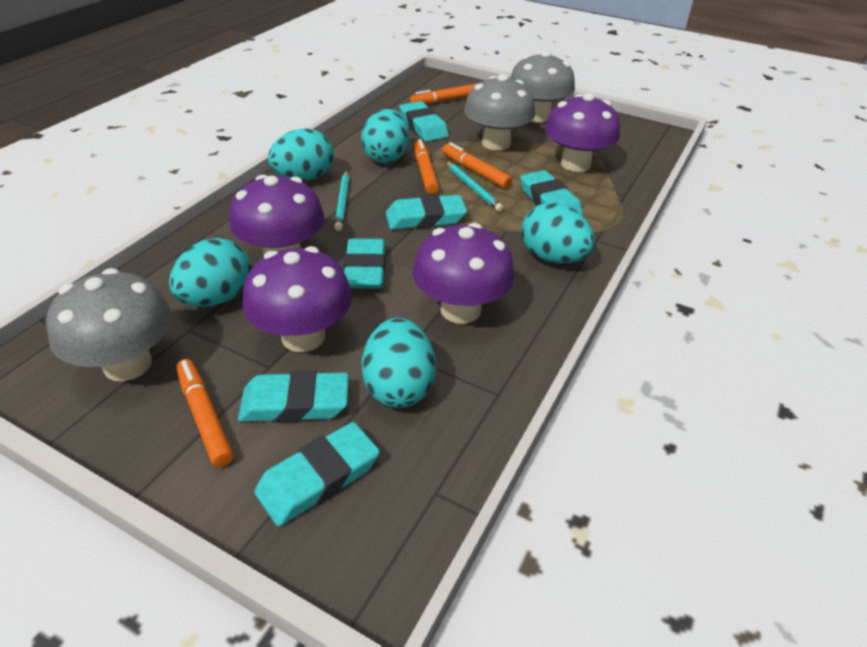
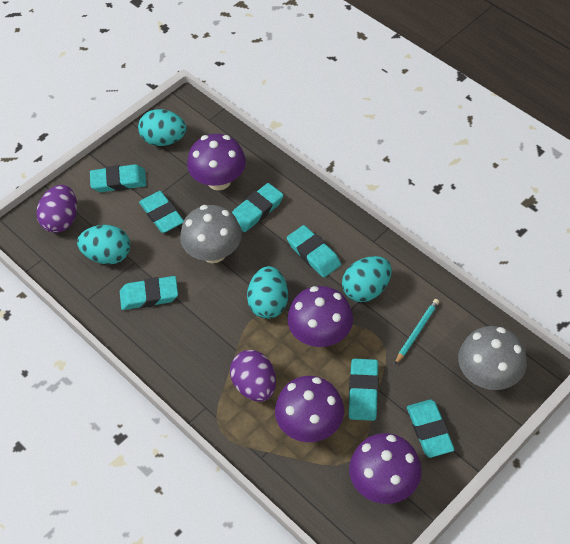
grey mushroom: [46,268,172,381] [464,74,535,151] [510,51,575,123] = 3 -> [180,205,242,263] [458,326,527,390] = 2
orange marker: [176,359,234,467] [410,84,476,105] [414,139,439,194] [442,142,512,189] = 4 -> none = 0
purple egg: none = 0 -> [36,185,77,233] [230,350,276,402] = 2
turquoise egg: [169,238,251,307] [268,128,334,181] [361,109,410,163] [362,318,436,408] [522,202,595,263] = 5 -> [77,225,130,264] [138,109,187,146] [247,266,288,319] [342,256,392,302] = 4
turquoise eraser: [238,371,349,422] [254,422,380,526] [344,239,385,289] [386,195,467,230] [399,101,449,142] [520,170,583,216] = 6 -> [90,164,146,192] [120,276,178,310] [139,191,184,233] [232,183,284,232] [287,225,341,278] [349,359,379,421] [407,400,455,458] = 7
turquoise pencil: [334,170,349,231] [445,161,503,212] = 2 -> [395,299,439,364] = 1

